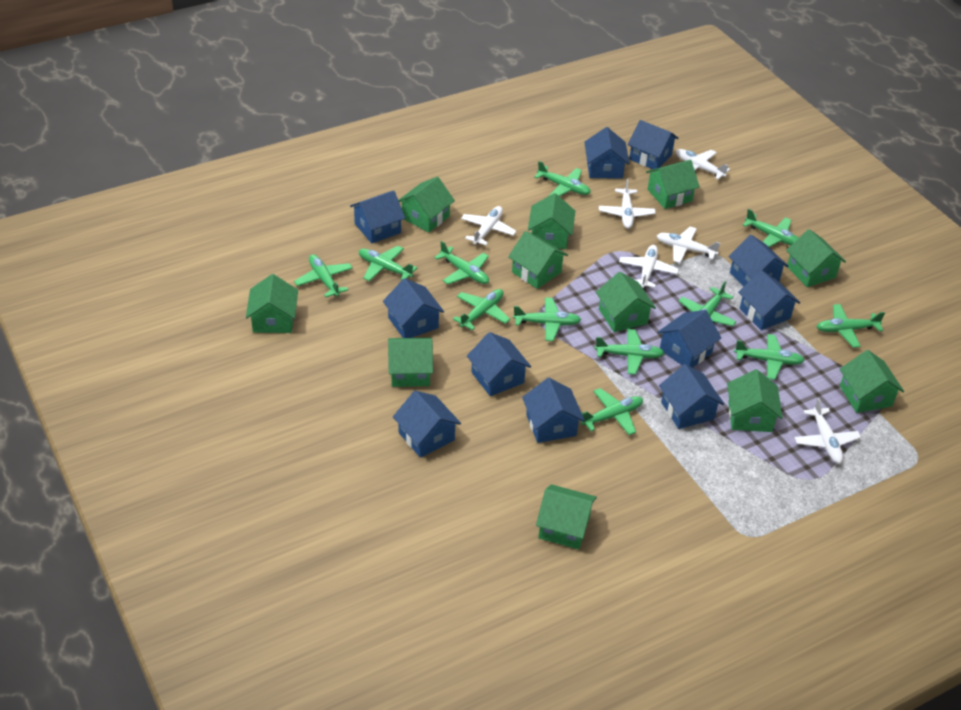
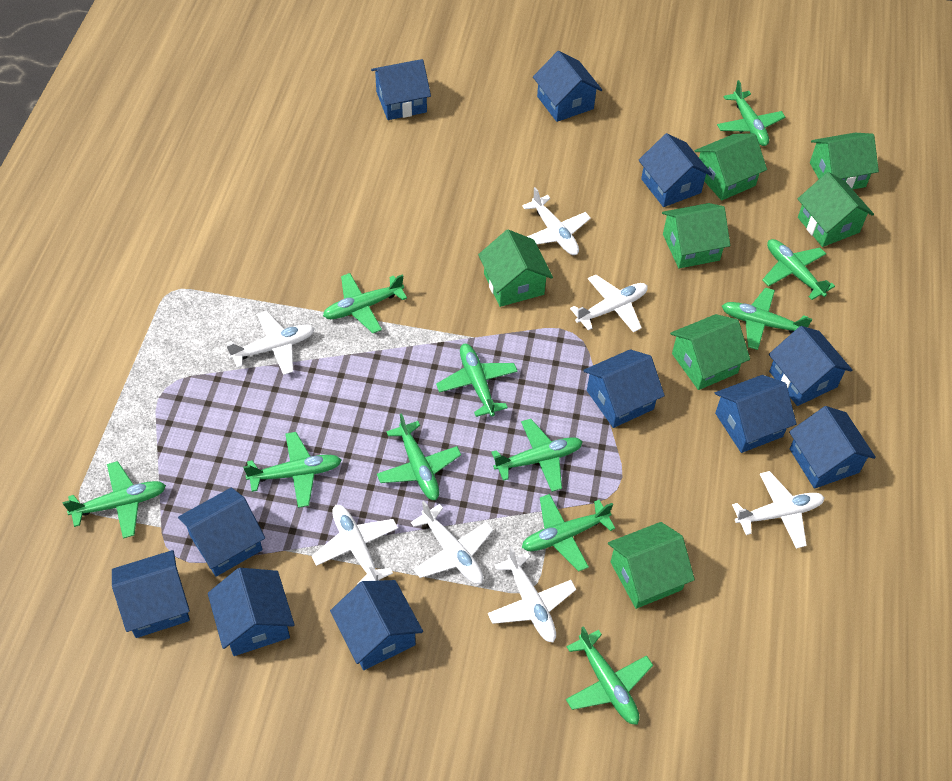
green house: [246,274,298,333] [388,338,433,387] [398,177,455,232] [508,231,568,289] [528,193,575,249] [536,484,597,549] [596,272,656,332] [646,160,700,209] [727,369,783,432] [786,229,846,287] [840,350,904,413] = 11 -> [478,230,553,307] [608,522,695,609] [662,203,730,268] [670,314,750,390] [695,133,767,200] [798,172,874,247] [810,133,879,189] = 7
green plane: [294,254,353,297] [359,246,417,281] [434,241,489,284] [453,289,510,330] [513,297,581,341] [534,161,591,196] [581,388,643,435] [595,329,665,375] [679,281,737,326] [734,334,804,380] [743,209,798,247] [816,304,885,348] = 12 -> [63,461,166,538] [243,432,342,508] [323,273,407,333] [377,413,461,500] [436,344,518,417] [491,419,583,492] [522,494,615,572] [566,626,653,725] [717,80,785,146] [722,288,812,350] [762,239,835,300] = 11
white plane: [461,206,516,245] [599,179,656,229] [619,245,678,288] [657,227,720,263] [676,149,730,179] [794,398,861,464] = 6 -> [226,311,315,375] [312,505,398,585] [411,501,493,584] [488,546,576,642] [522,187,591,255] [570,274,648,332] [732,471,825,549] = 7

